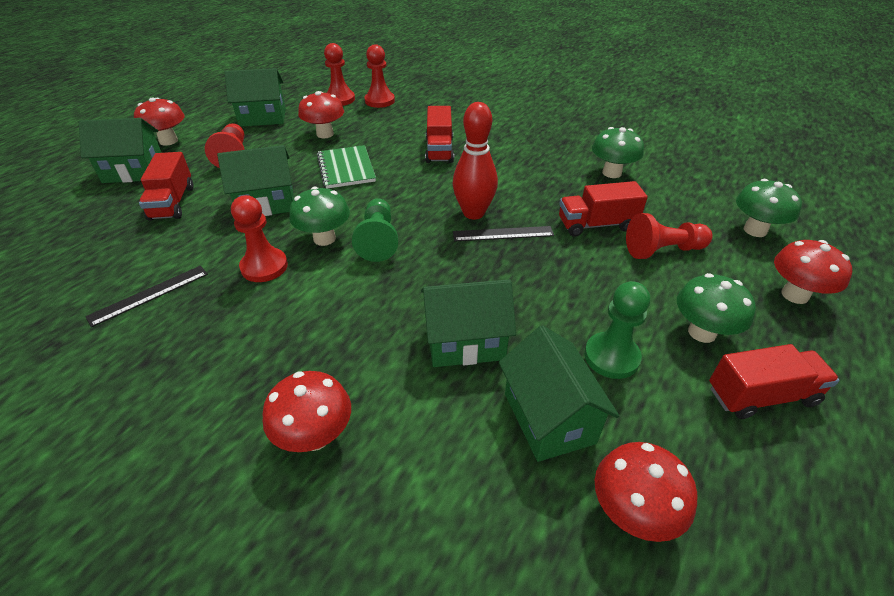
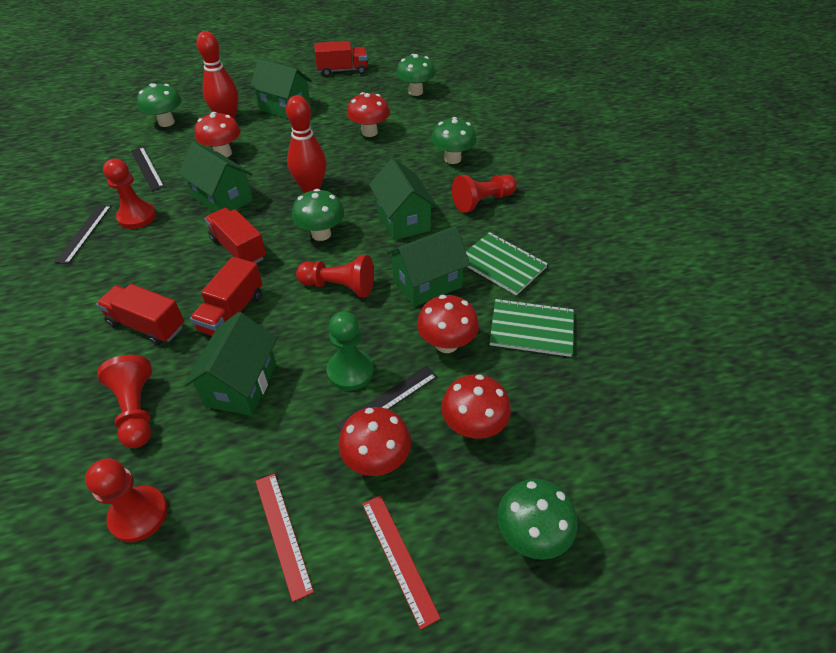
black ruler: [85,266,208,327] [453,226,554,242] = 2 -> [55,205,111,264] [131,147,164,191] [336,366,437,431] = 3
green mushroom: [289,187,350,246] [592,127,644,178] [677,273,756,343] [736,179,802,237] = 4 -> [137,83,181,127] [292,189,344,241] [396,54,435,96] [431,117,476,164] [497,479,577,560] = 5
green notebook: [317,145,376,189] = 1 -> [466,232,548,295] [489,298,574,357] = 2
green pawn: [352,198,398,262] [584,281,650,379] = 2 -> [326,311,374,391] = 1
red bowling pin: [453,102,498,219] = 1 -> [196,31,238,119] [286,95,327,193] = 2
red ruler: none = 0 -> [256,473,314,602] [362,495,441,630] = 2

